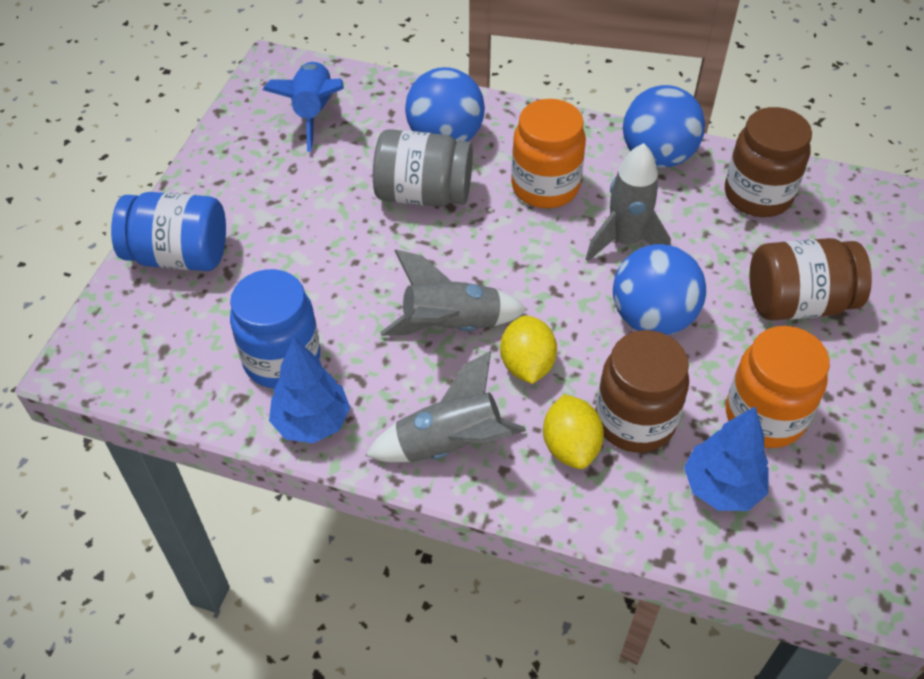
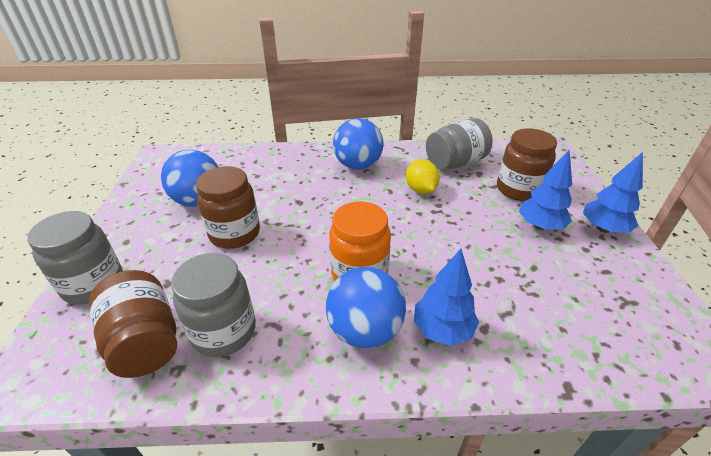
blue jar: [111,192,226,271] [230,269,320,388] = 2 -> none = 0
blue rocket: [263,61,344,152] = 1 -> none = 0
blue tree: [269,338,350,443] [684,407,769,511] = 2 -> [414,249,479,346] [519,150,572,230] [583,152,643,233] = 3
grey jar: [373,129,473,207] = 1 -> [27,211,123,305] [171,253,256,357] [426,118,492,170] = 3
grey rocket: [365,351,526,462] [380,250,527,336] [586,143,671,261] = 3 -> none = 0
orange jar: [511,99,586,208] [726,326,830,448] = 2 -> [329,202,391,281] = 1
yellow lemon: [500,315,557,384] [543,394,604,469] = 2 -> [406,159,440,194] = 1

